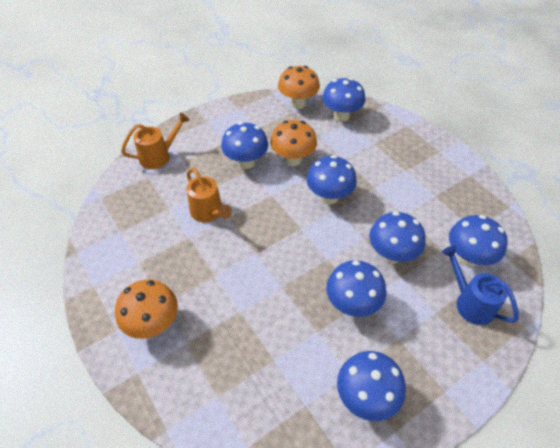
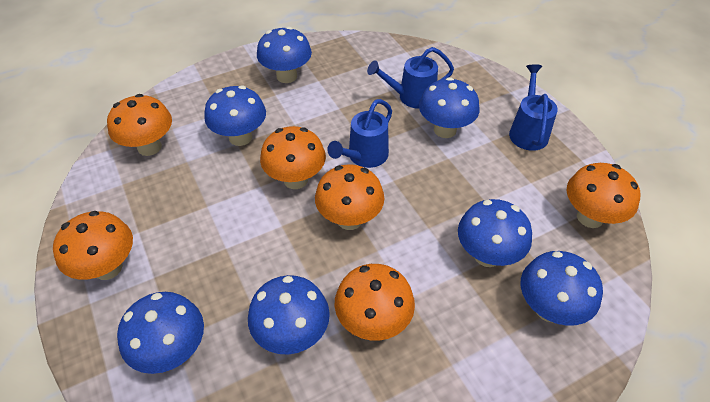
blue watering can: [442,245,519,325] = 1 -> [327,99,392,168] [367,47,454,109] [509,64,558,151] = 3
orange mushroom: [115,279,178,339] [270,120,317,166] [278,66,320,109] = 3 -> [53,211,133,280] [107,94,172,156] [260,126,326,189] [315,164,384,230] [334,264,415,340] [566,163,640,228] = 6
orange watering can: [121,112,190,169] [187,168,232,222] = 2 -> none = 0

